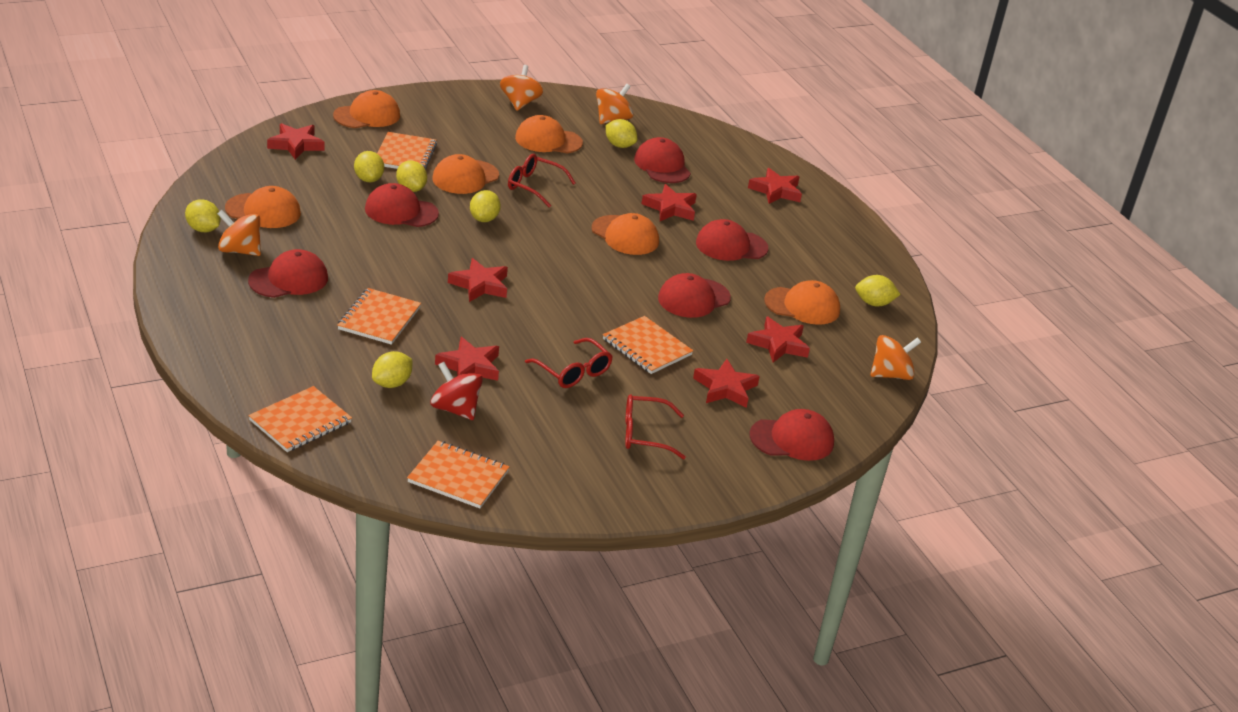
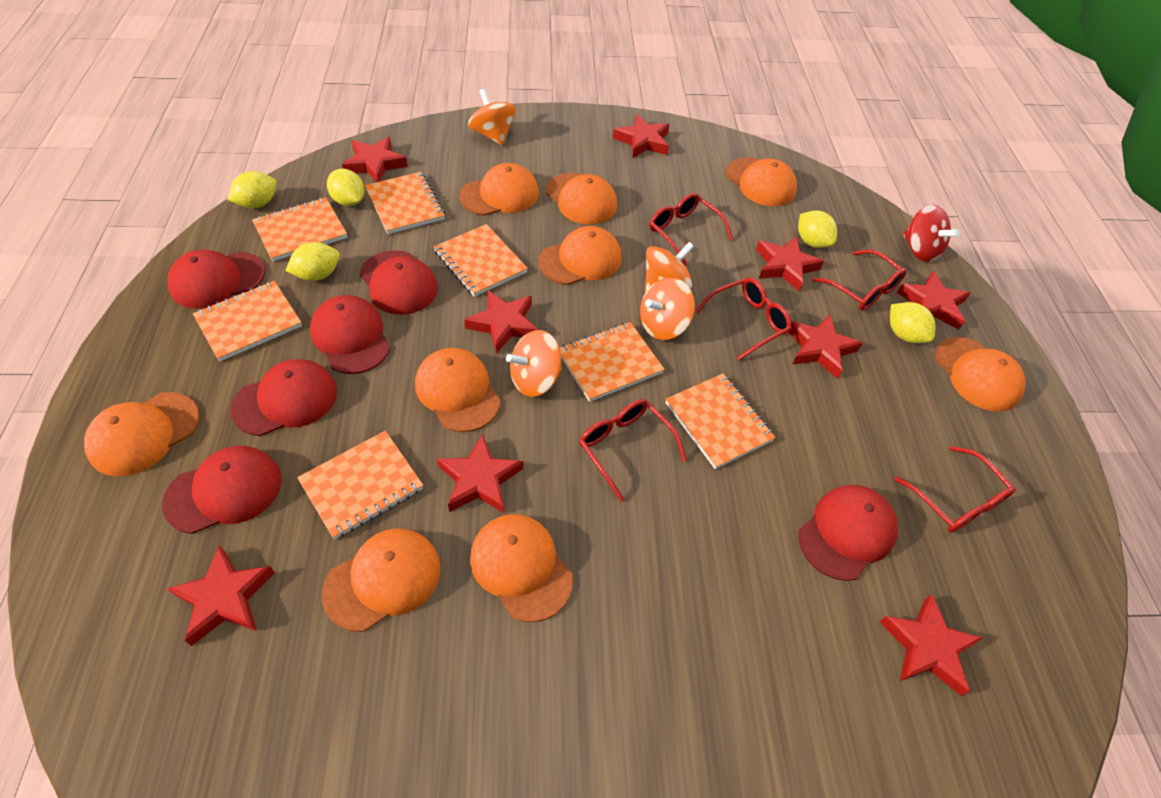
orange cap: [225,186,301,228] [333,90,400,128] [432,154,499,194] [515,115,583,153] [591,213,659,255] [764,280,840,325] = 6 -> [84,392,200,476] [322,528,441,632] [415,348,501,432] [459,163,539,216] [470,514,573,622] [539,226,622,285] [546,173,617,224] [726,157,797,206] [935,337,1026,411] = 9
orange notebook: [248,386,352,452] [337,288,421,345] [377,132,437,170] [407,441,509,508] [603,316,693,374] = 5 -> [193,281,302,361] [252,197,347,261] [297,431,423,539] [365,172,445,234] [434,224,528,297] [560,322,665,402] [666,374,776,469] = 7
red glasses: [508,154,576,207] [525,338,613,388] [625,394,686,459] = 3 -> [579,399,687,502] [649,193,733,266] [695,278,792,361] [813,249,907,311] [894,446,1016,533] = 5
red star: [267,123,325,160] [435,337,499,381] [448,258,508,302] [641,184,697,221] [693,359,760,408] [746,316,810,363] [748,168,802,204] = 7 -> [167,545,275,646] [342,136,408,182] [437,434,523,513] [464,290,538,354] [613,114,670,158] [756,236,824,292] [789,315,863,379] [879,594,982,696] [897,271,971,330] = 9
yellow lemon: [185,199,221,232] [354,151,384,182] [372,351,412,388] [396,160,427,192] [470,190,501,222] [605,119,637,148] [855,275,901,307] = 7 -> [228,171,276,208] [285,242,340,281] [327,169,364,206] [798,210,837,248] [890,302,935,343] = 5

